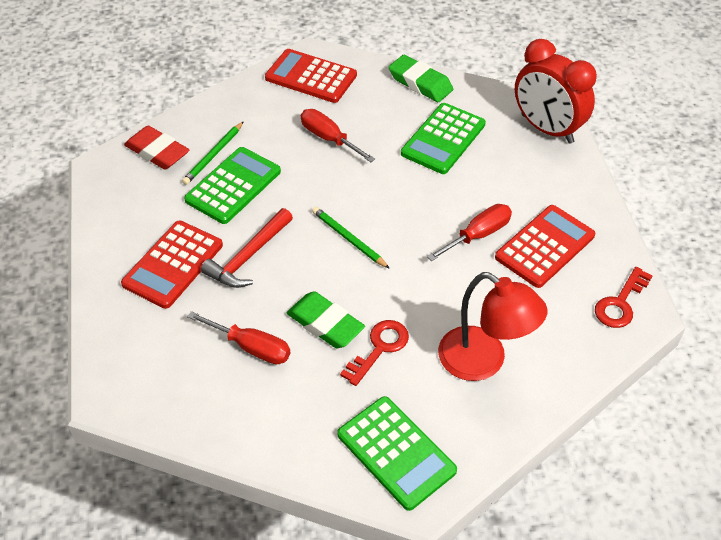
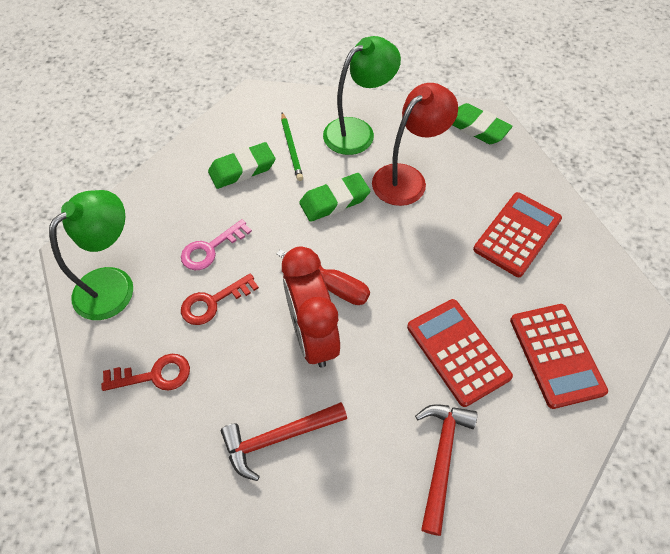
green calculator: [184,147,281,224] [337,396,457,511] [401,103,486,174] = 3 -> none = 0
green eraser: [287,292,365,348] [389,55,453,102] = 2 -> [208,142,276,189] [299,173,370,222] [452,103,513,144] = 3
green lamp: none = 0 -> [49,190,133,320] [323,36,401,155] = 2
green pencil: [182,121,244,185] [312,207,390,269] = 2 -> [281,112,303,181] = 1
pink key: none = 0 -> [181,219,252,270] = 1
red eraser: [124,126,189,170] = 1 -> none = 0
red hammer: [201,208,293,288] = 1 -> [221,402,347,481] [415,404,477,536] = 2
red screwdriver: [187,311,290,365] [301,109,375,162] [427,204,512,261] = 3 -> [276,249,370,305] = 1

